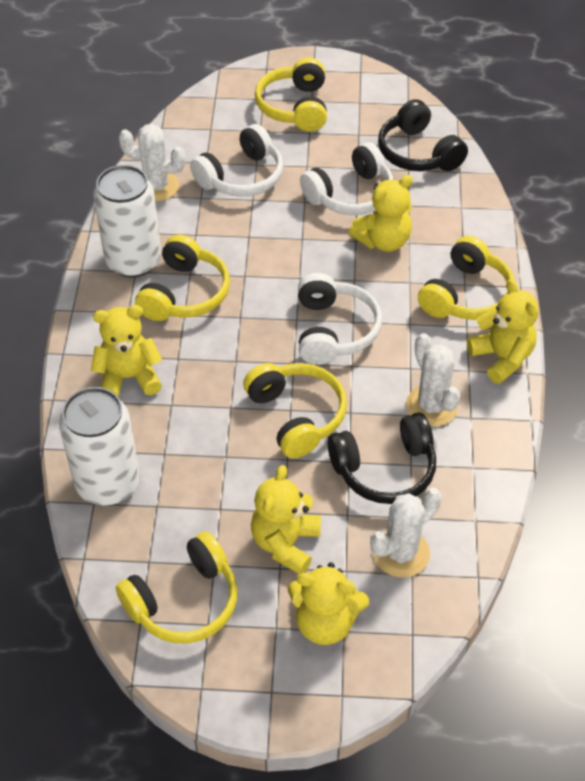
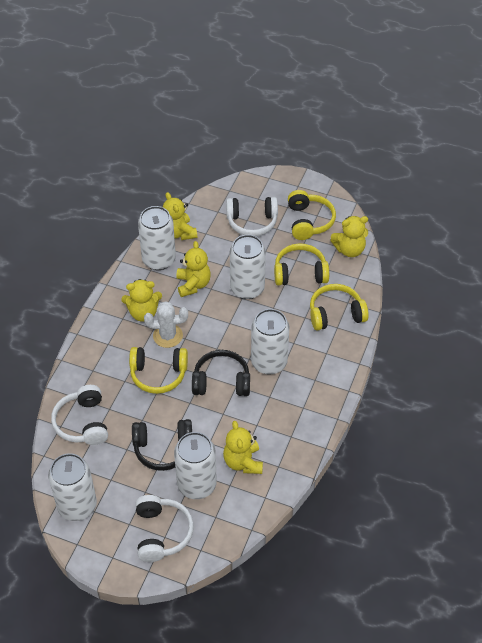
white cactus: [119,124,186,202] [370,488,442,578] [406,333,460,427] = 3 -> [144,301,188,348] = 1
white can: [59,387,140,506] [93,165,161,277] = 2 -> [48,453,97,521] [138,206,176,270] [174,432,217,499] [230,235,266,299] [251,309,290,375] = 5
yellow headphones: [116,532,238,643] [135,234,230,321] [243,363,347,458] [255,57,327,132] [418,236,514,320] = 5 -> [129,347,188,394] [274,243,329,285] [288,190,336,240] [310,284,369,330] = 4

